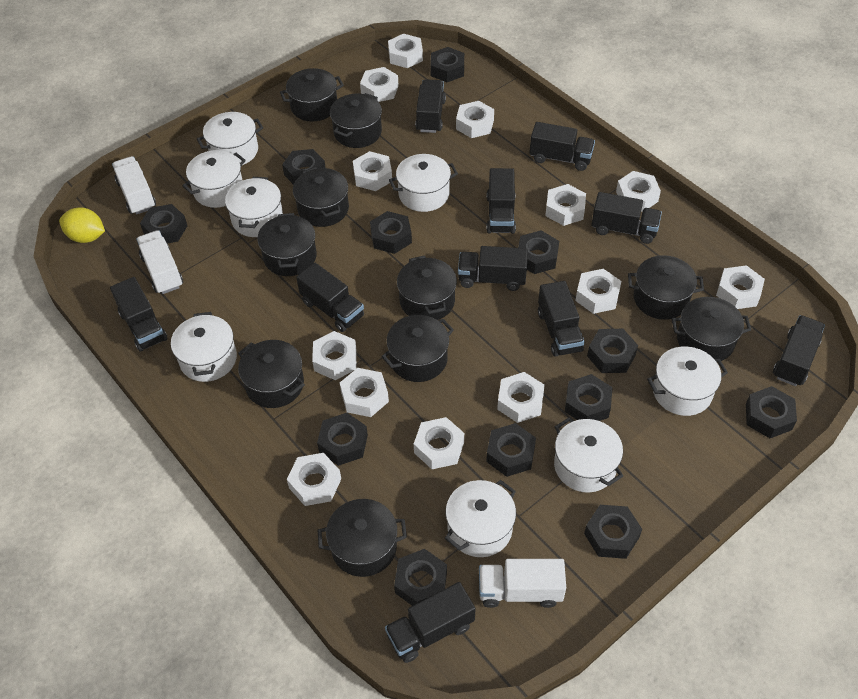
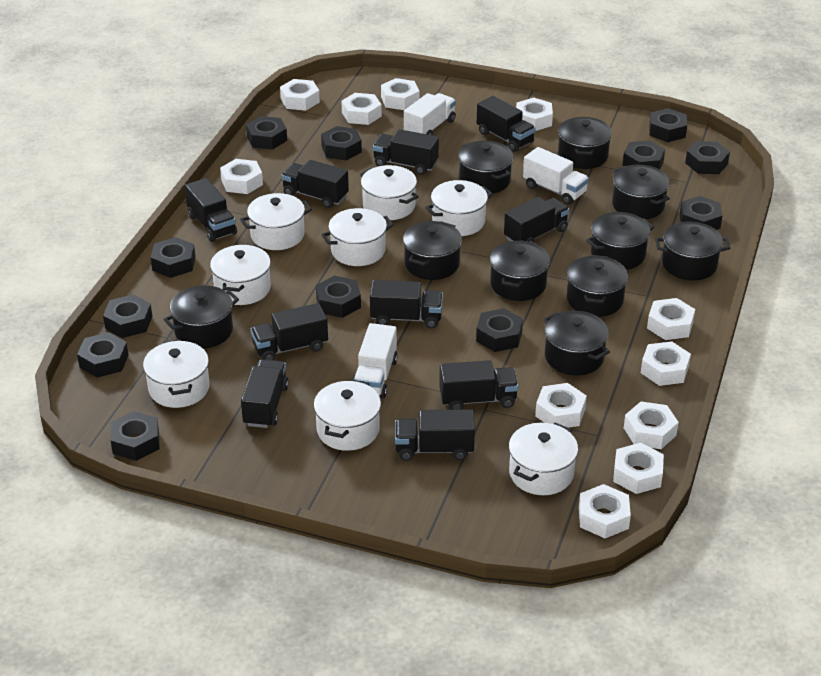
white nut: [287,453,341,506] [312,331,357,380] [340,368,389,417] [353,151,392,191] [360,67,399,102] [388,34,423,68] [414,417,464,469] [456,101,494,138] [497,372,545,423] [545,184,586,226] [575,269,621,314] [616,171,661,212] [716,265,765,309] = 13 -> [220,159,263,194] [280,79,320,111] [341,93,382,125] [381,78,419,110] [516,98,553,131] [535,383,587,428] [579,484,631,538] [613,443,664,494] [624,401,679,449] [641,341,691,386] [647,298,695,340] = 11
yellow lemon: [59,207,105,243] = 1 -> none = 0

